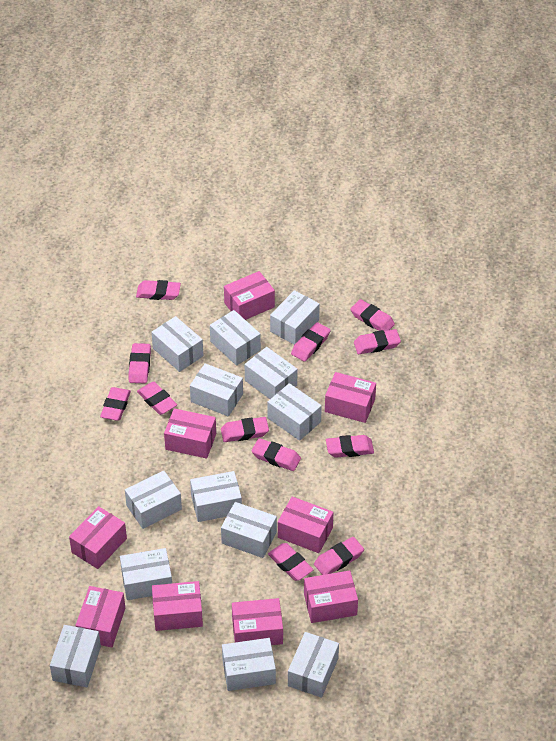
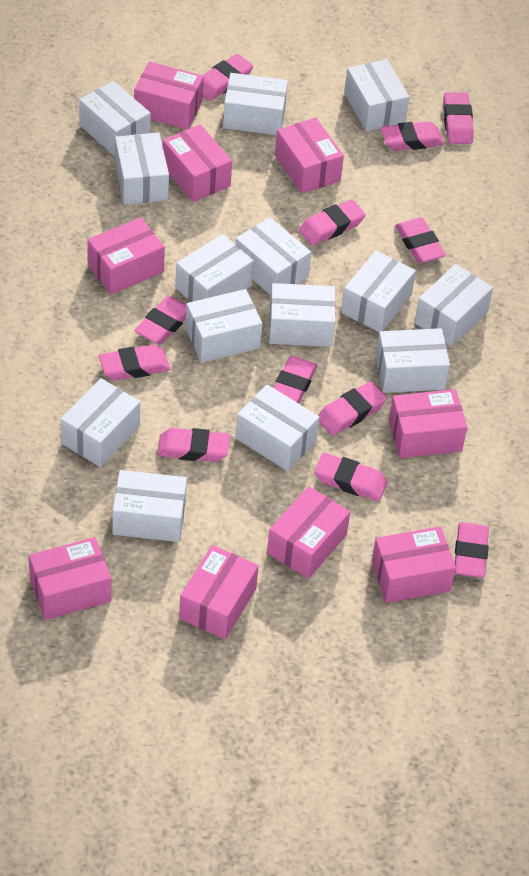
white box: [50,625,101,687] [120,548,172,600] [125,471,182,529] [151,316,203,372] [190,363,243,416] [190,471,242,522] [210,310,261,366] [221,502,277,558] [222,638,276,691] [245,347,297,399] [268,383,322,441] [270,290,320,345] [288,632,339,698] = 13 -> [61,378,140,467] [79,81,151,157] [112,470,187,542] [115,132,169,205] [175,234,254,302] [185,289,262,363] [223,73,288,135] [235,217,311,295] [236,384,320,471] [269,283,335,347] [341,250,416,332] [344,59,409,132] [376,328,450,393] [414,264,493,347] = 14

